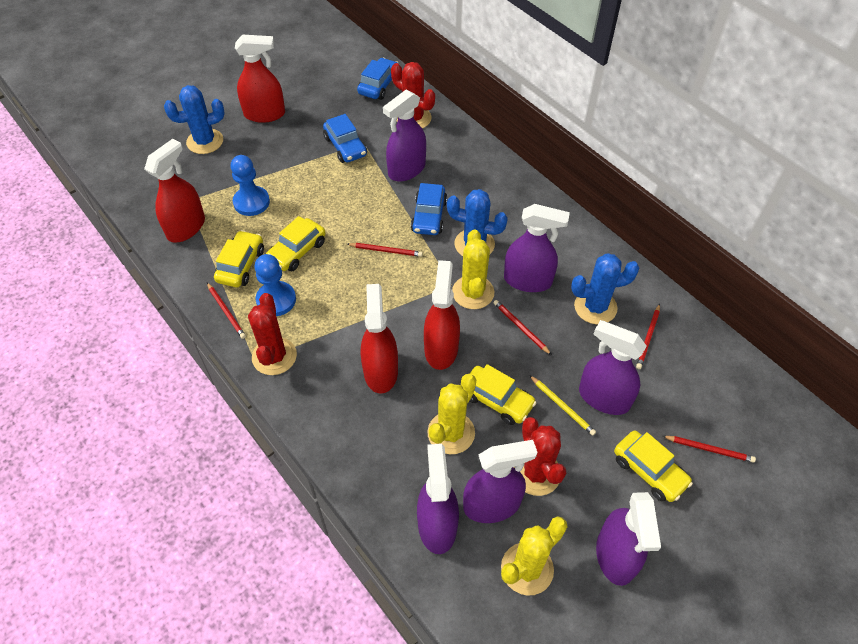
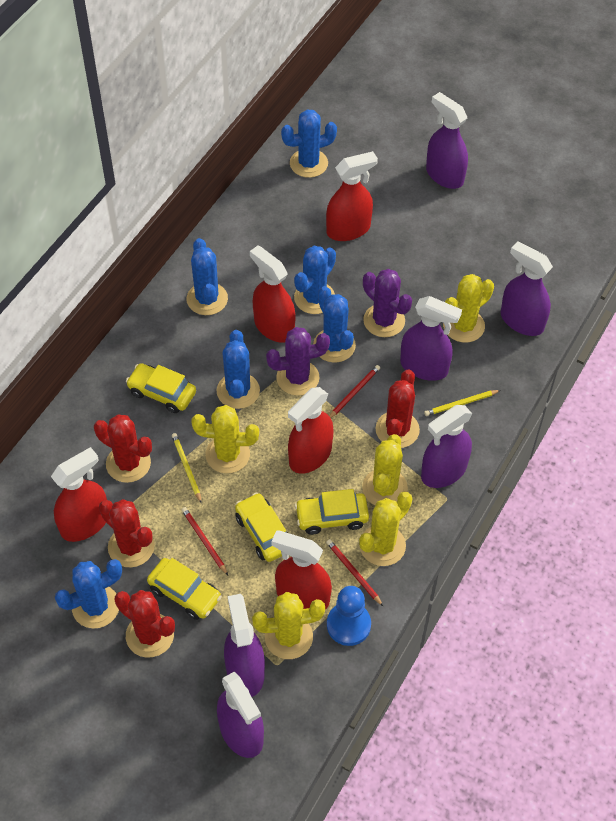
blue cactus: [164,85,225,154] [447,189,508,256] [571,253,639,324] = 3 -> [55,559,122,629] [186,238,228,315] [216,330,260,409] [281,109,337,178] [294,246,336,314] [313,286,356,363] = 6
blue car: [323,114,367,163] [357,58,399,100] [411,183,447,235] = 3 -> none = 0
blue pawn: [230,155,270,216] [254,254,296,316] = 2 -> [327,586,371,646] = 1
purple cactus: none = 0 -> [266,327,330,396] [363,269,412,337] = 2
red cactus: [248,293,297,375] [391,62,435,128] [513,417,566,496] = 3 -> [94,415,152,483] [99,499,155,567] [115,590,175,658] [375,369,420,448] = 4
red pencil: [207,283,246,339] [347,243,423,257] [493,300,552,355] [636,304,660,369] [663,436,756,463] = 5 -> [182,507,228,575] [326,539,383,606] [329,365,380,418] = 3
red spray bottle: [144,139,205,242] [235,34,285,123] [361,284,398,394] [424,260,460,370] = 4 -> [51,447,107,542] [250,246,295,343] [271,531,332,609] [288,387,334,474] [326,151,378,241] = 5
yellow cactus: [427,374,476,454] [452,229,494,309] [501,516,568,596] = 3 -> [191,405,259,473] [252,592,325,659] [359,491,412,566] [362,434,408,505] [443,274,494,343] = 5
yellow pencil: [529,375,596,436] = 1 -> [172,433,202,504] [424,390,500,416] = 2

